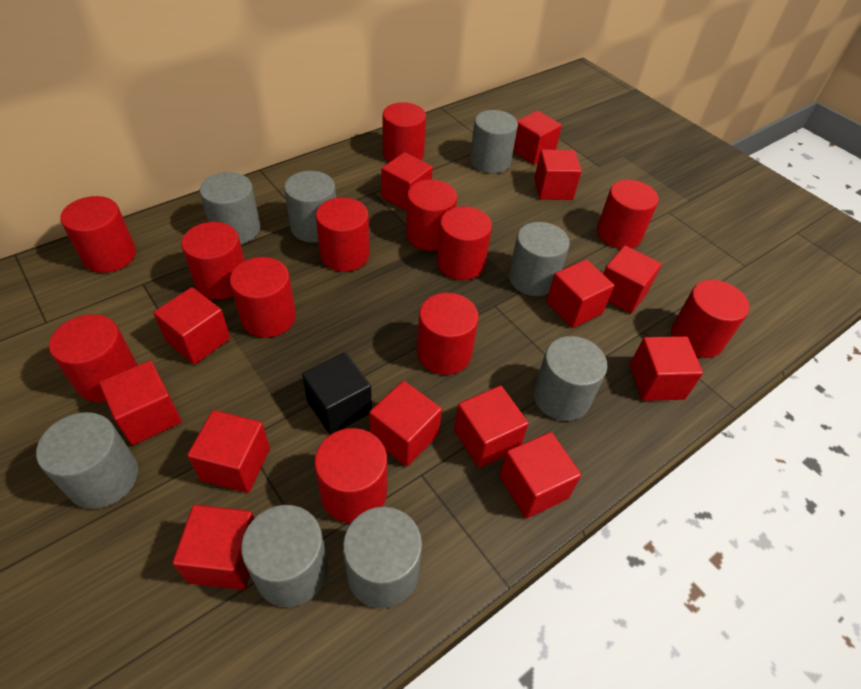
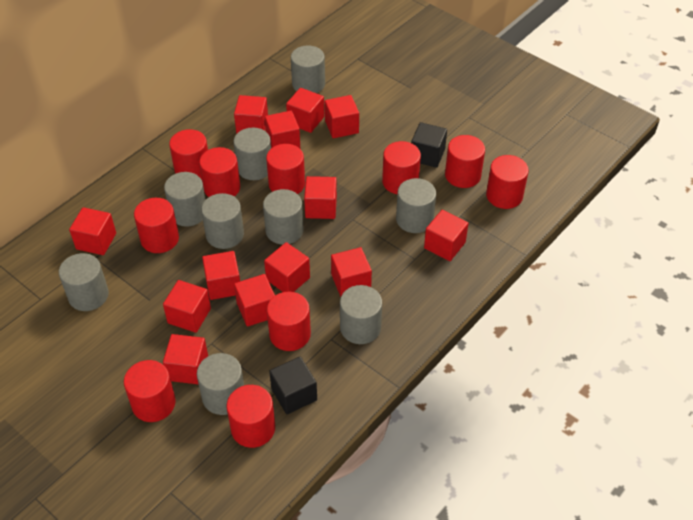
black cube: [302,353,372,435] = 1 -> [269,357,317,414] [411,122,447,168] = 2
grey cylinder: [36,412,138,509] [200,172,260,244] [241,505,328,607] [284,171,336,243] [343,507,422,608] [470,110,518,174] [509,222,570,296] [533,336,607,421] = 8 -> [59,253,109,311] [164,172,206,227] [197,353,244,415] [201,193,244,249] [233,128,271,180] [263,189,304,245] [291,46,325,93] [340,285,382,344] [396,178,436,233] = 9
red cylinder: [49,314,138,402] [60,196,136,273] [181,222,245,300] [230,257,296,338] [314,428,387,523] [316,197,370,272] [383,102,426,162] [406,179,457,251] [417,293,479,375] [437,206,492,280] [597,180,659,249] [671,280,749,358] = 12 -> [124,360,176,422] [134,198,179,253] [169,129,208,180] [199,147,240,197] [226,385,275,448] [266,144,305,194] [267,292,311,351] [382,141,421,194] [445,135,485,188] [486,155,529,209] = 10

